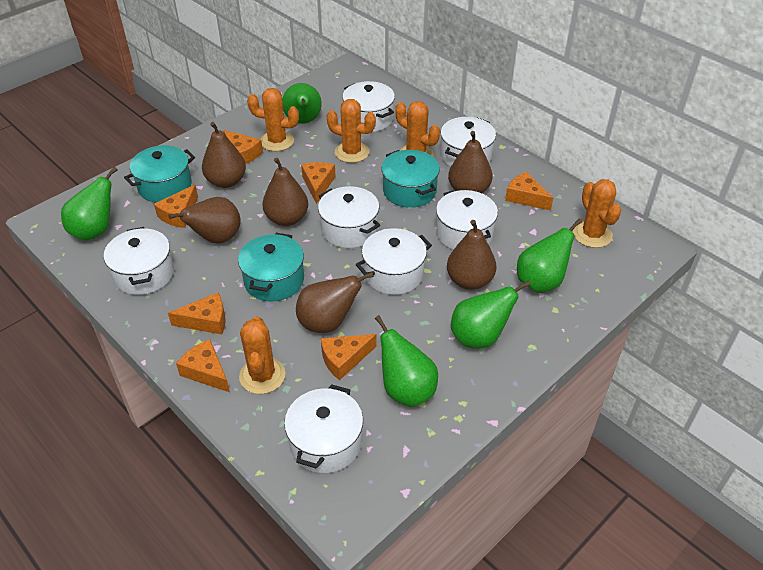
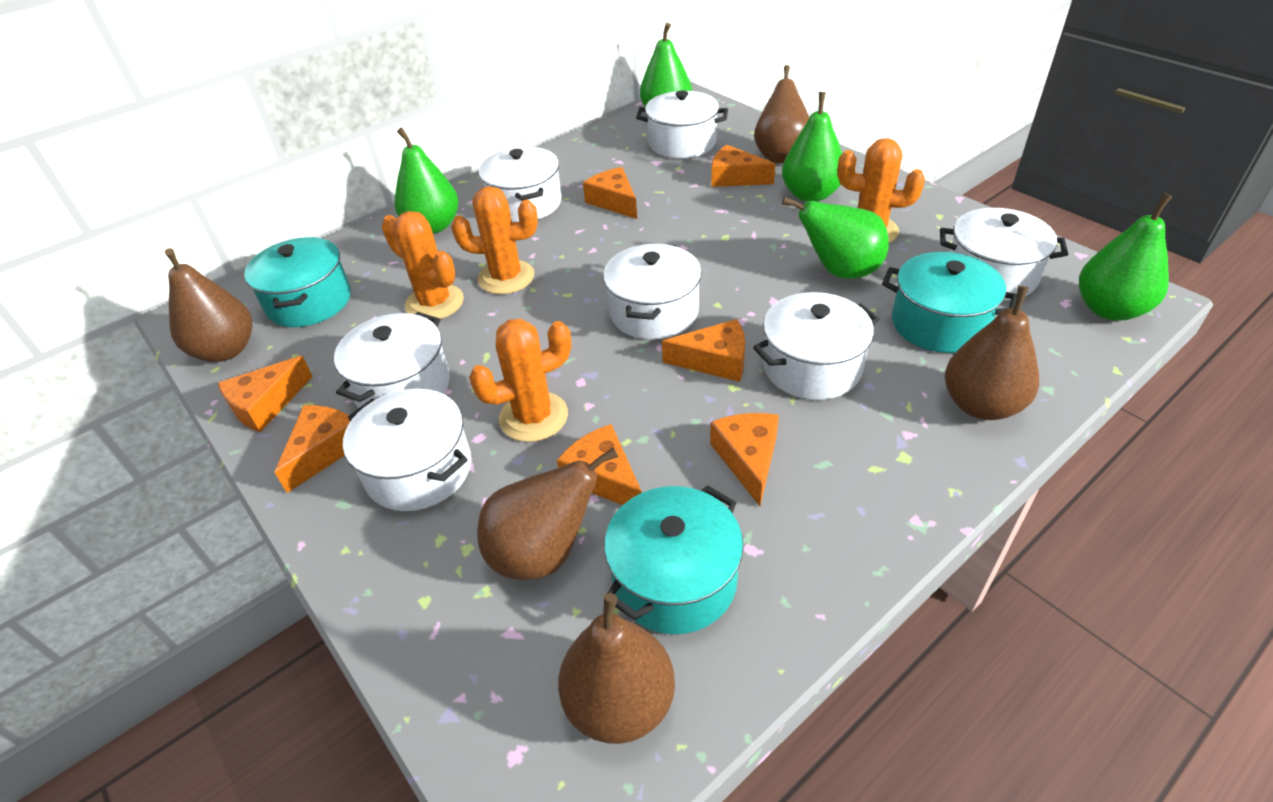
brown pear: [168,197,241,244] [202,122,246,188] [262,158,308,226] [296,272,374,333] [447,220,496,290] [448,131,492,193] = 6 -> [164,248,253,362] [477,447,618,580] [558,593,675,744] [754,65,809,164] [945,286,1039,420] = 5
orange cactus: [239,316,285,394] [247,88,299,151] [326,99,376,163] [395,101,440,156] [573,179,621,248] = 5 -> [381,211,464,319] [451,186,538,294] [469,319,571,442] [837,138,925,243] = 4

